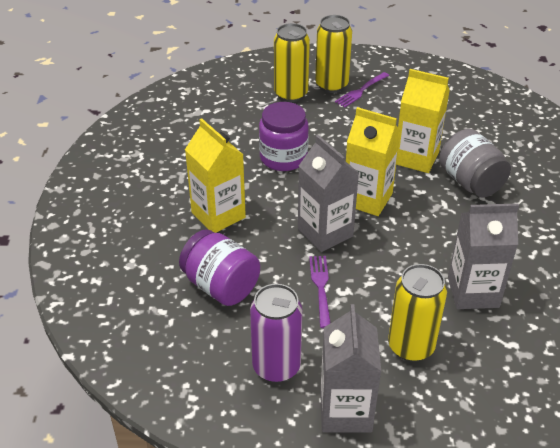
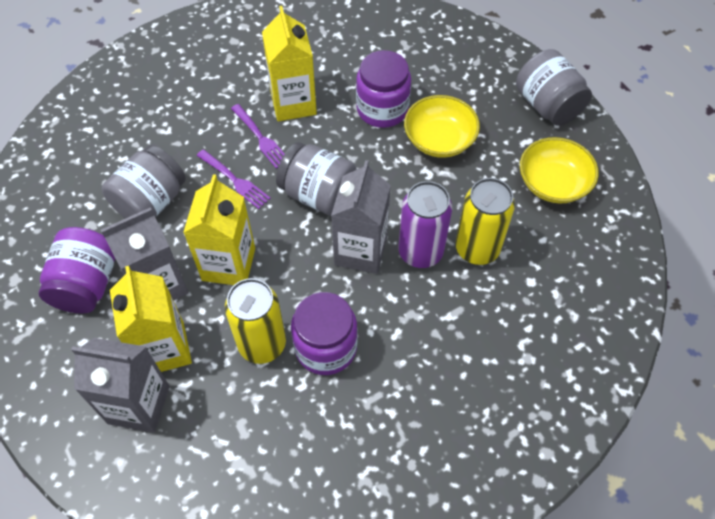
grey jar: [439,129,511,198] = 1 -> [102,145,186,219] [276,142,357,215] [516,49,592,126] = 3
purple jar: [179,229,260,306] [259,102,309,171] = 2 -> [39,227,115,313] [291,292,357,375] [356,50,411,128] = 3
yellow bowl: none = 0 -> [404,95,480,158] [520,137,599,204] = 2
yellow can: [274,23,310,102] [315,15,352,93] [388,264,447,362] = 3 -> [225,278,286,364] [455,178,515,265] = 2

